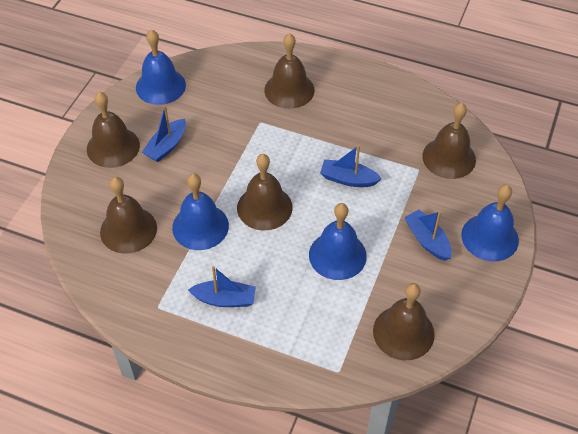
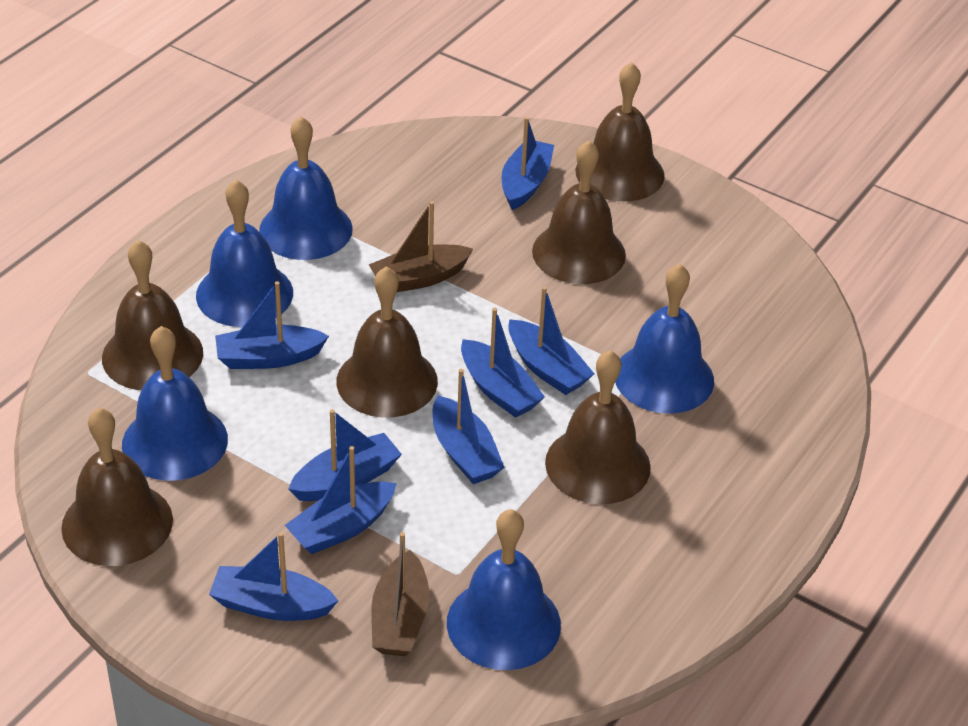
blue bell: [136,29,186,105] [172,173,229,250] [309,203,367,280] [461,185,519,261] = 4 -> [122,326,228,481] [196,180,293,327] [259,116,353,260] [447,509,561,670] [615,264,714,414] = 5
blue boat: [142,106,186,162] [188,266,256,307] [320,145,382,187] [404,210,452,261] = 4 -> [209,532,339,621] [215,281,329,369] [285,446,397,554] [288,409,402,501] [432,369,505,484] [461,308,545,418] [502,117,554,210] [508,287,594,395] = 8
brown boat: none = 0 -> [369,201,473,292] [371,532,429,656] = 2

